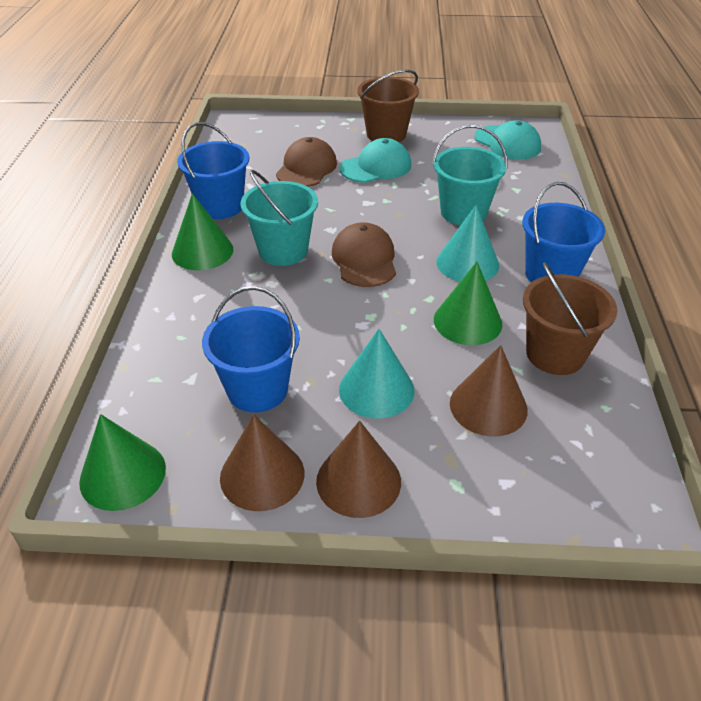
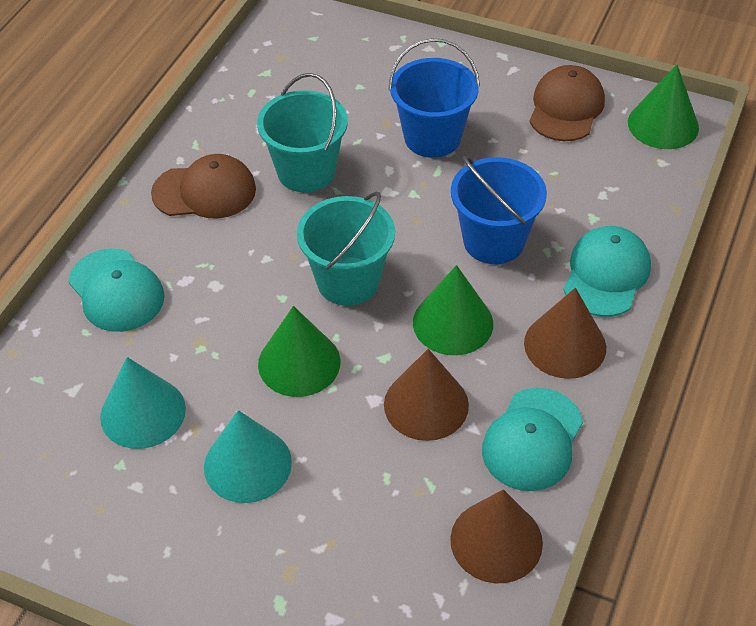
blue bucket: [177,122,249,219] [202,286,300,412] [522,182,605,282] = 3 -> [388,38,480,158] [451,156,547,264] = 2
brown bucket: [358,69,419,142] [523,262,618,375] = 2 -> none = 0
turquoise cap: [340,138,411,183] [474,120,541,160] = 2 -> [68,249,164,332] [482,388,583,491] [563,226,651,317] = 3

